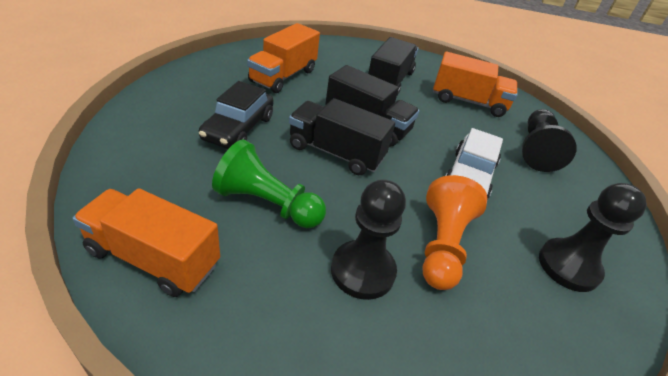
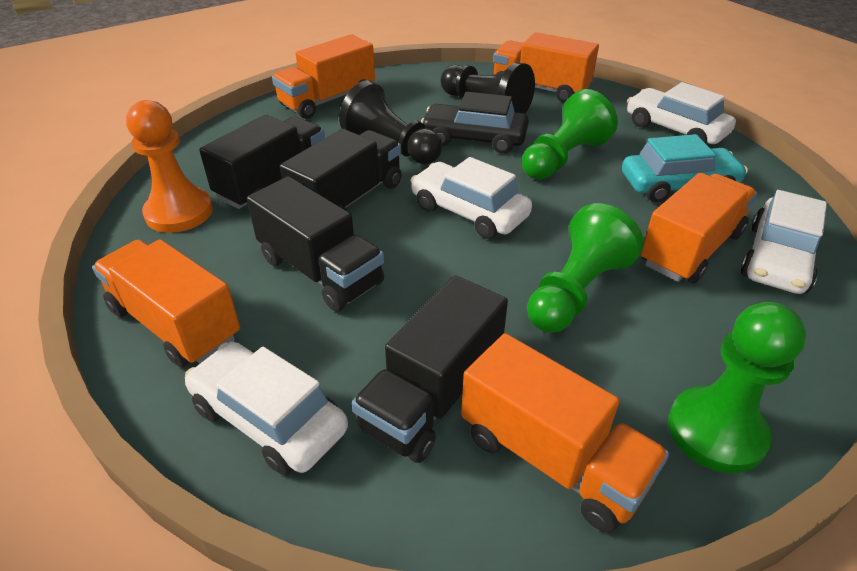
black pawn: [331,179,406,300] [522,109,577,172] [539,183,647,292] = 3 -> [339,80,442,164] [441,62,535,114] = 2
black truck: [289,98,395,175] [325,65,419,147] [368,37,418,95] = 3 -> [199,115,325,209] [247,176,384,311] [280,129,402,211] [352,275,508,463] = 4
green pawn: [212,139,326,228] = 1 -> [522,89,618,180] [527,203,644,333] [668,302,806,473] = 3
orange truck: [73,188,220,297] [247,23,320,93] [433,51,517,117] = 3 -> [92,239,240,368] [272,34,375,119] [461,333,669,532] [493,32,599,103] [640,173,757,283] = 5
turquoise car: none = 0 -> [622,134,748,202] = 1
white car: [446,128,503,199] = 1 -> [185,342,348,475] [410,157,532,239] [627,82,736,144] [740,190,827,294] = 4

